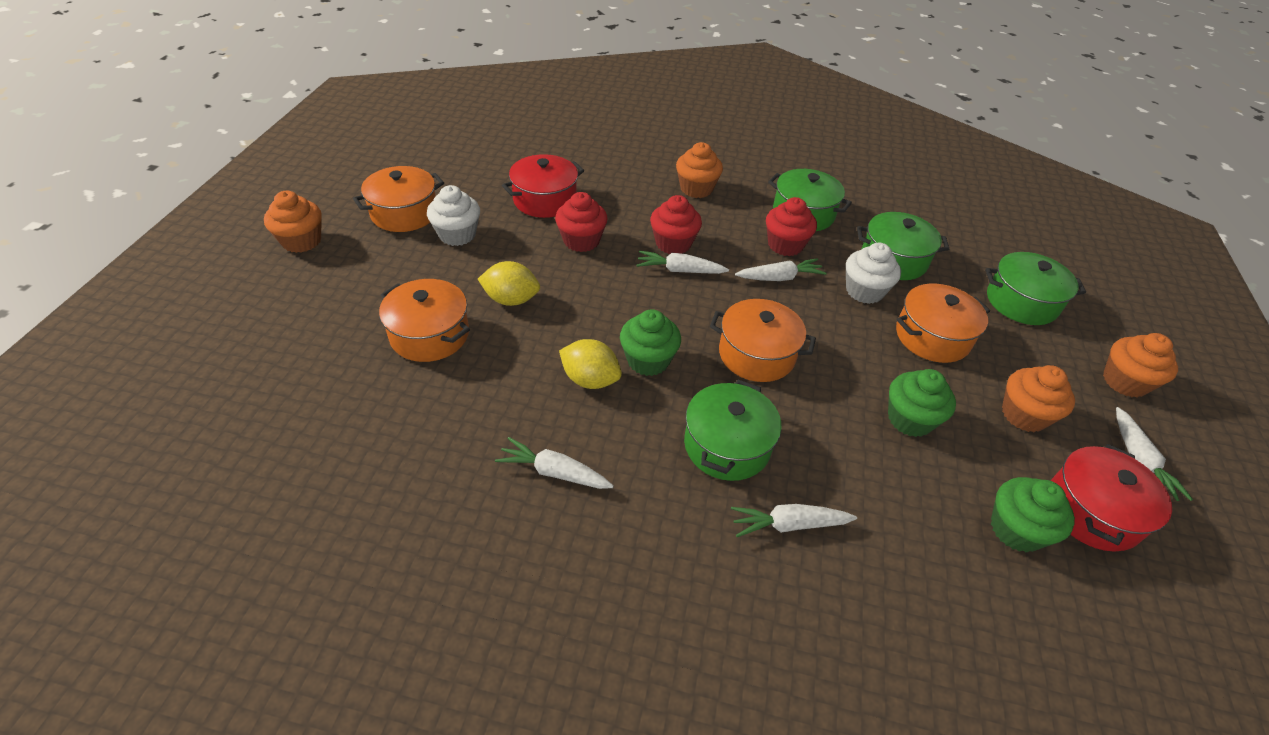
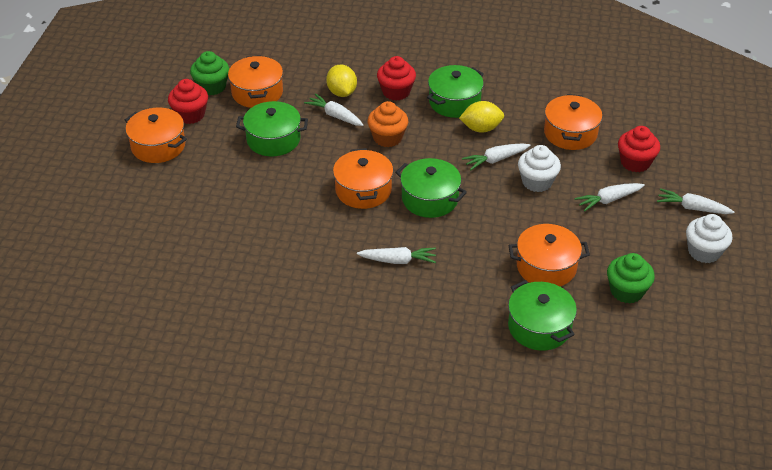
green cupcake: [620,309,681,376] [888,369,956,437] [991,477,1075,552] = 3 -> [190,51,229,95] [607,253,655,304] = 2
orange cupcake: [264,191,322,253] [676,142,723,198] [1002,365,1075,432] [1103,333,1178,397] = 4 -> [367,101,408,147] = 1
orange pot: [353,166,444,232] [379,279,470,362] [710,299,816,382] [896,283,990,363] = 4 -> [125,107,187,163] [228,55,283,108] [333,148,393,209] [508,224,590,286] [544,94,602,150] = 5
red pot: [502,154,584,218] [1050,444,1172,552] = 2 -> none = 0

